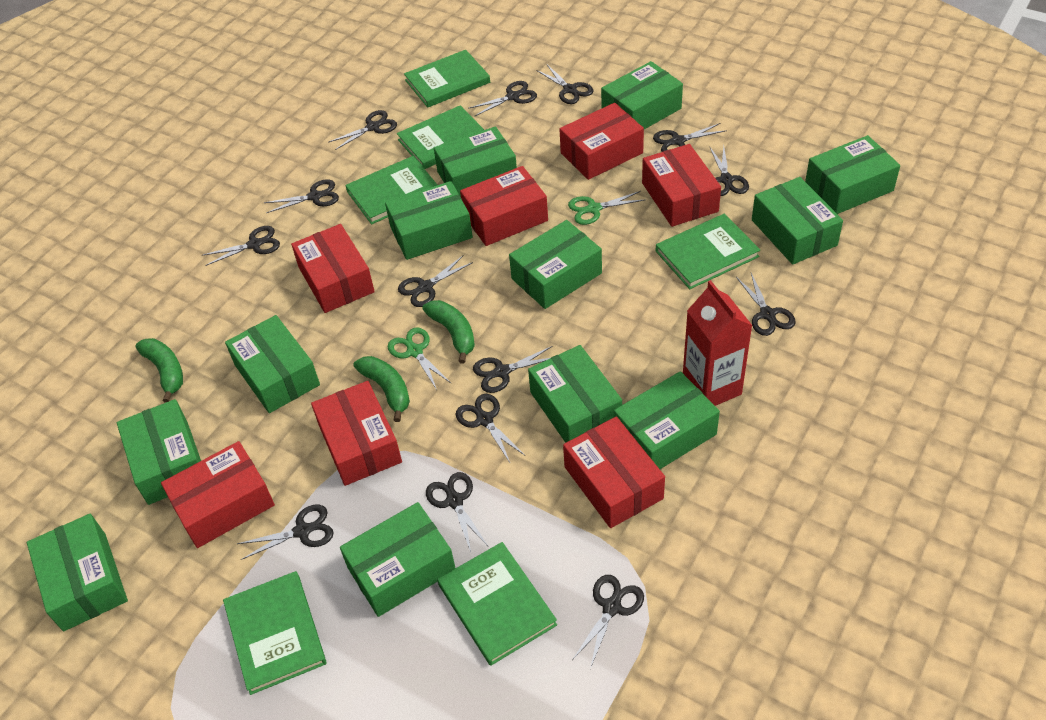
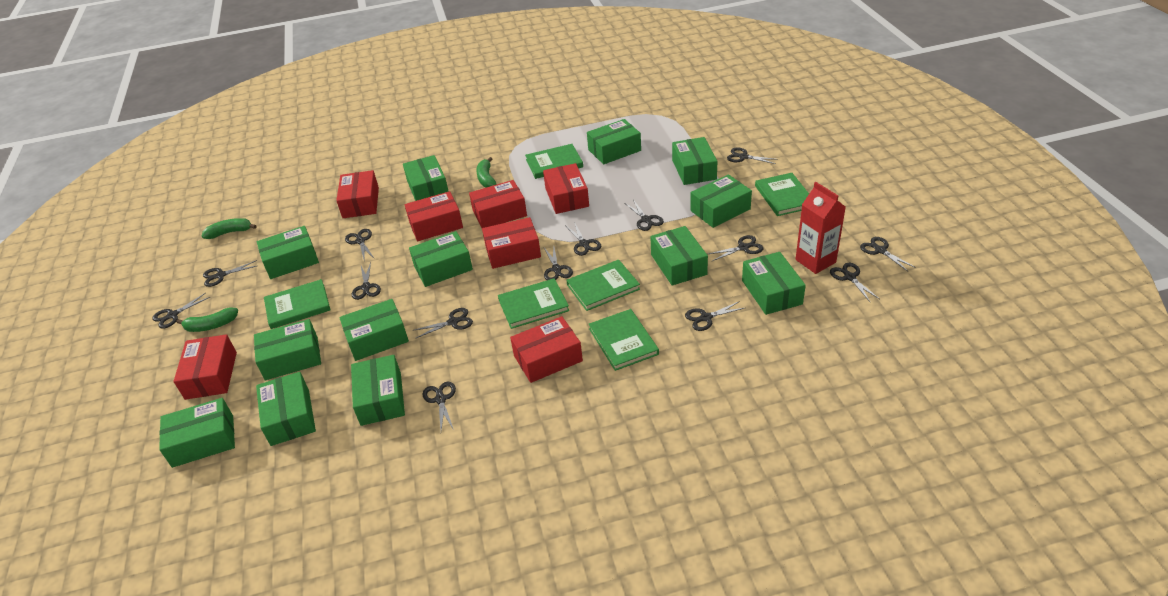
green box: [27,513,128,632] [117,399,201,505] [225,315,320,413] [340,502,455,617] [385,181,473,260] [434,127,517,197] [509,220,602,309] [528,345,622,443] [601,61,683,129] [614,371,720,469] [752,177,843,265] [805,135,900,214] = 12 -> [159,398,235,468] [254,319,321,380] [256,372,316,446] [257,226,319,279] [339,299,409,361] [351,355,405,426] [403,155,449,201] [409,231,473,287] [587,119,641,165] [651,226,708,286] [672,137,718,185] [690,174,752,228] [742,252,806,315] = 13
green scissors: [387,327,452,390] [568,191,645,225] = 2 -> none = 0

